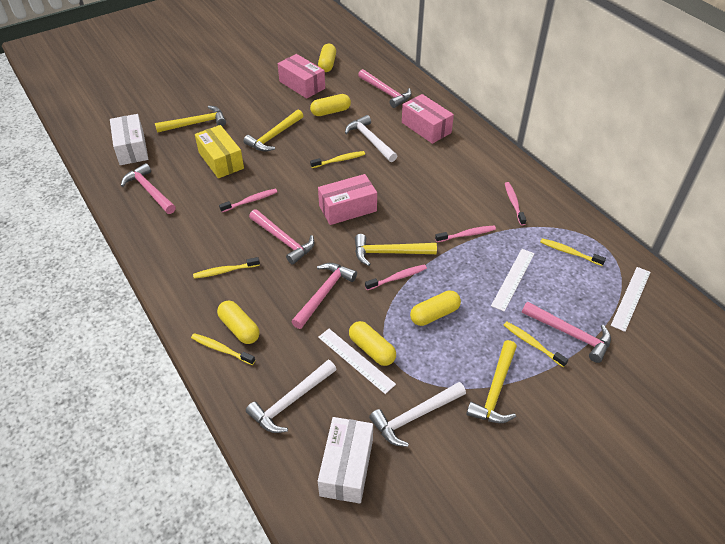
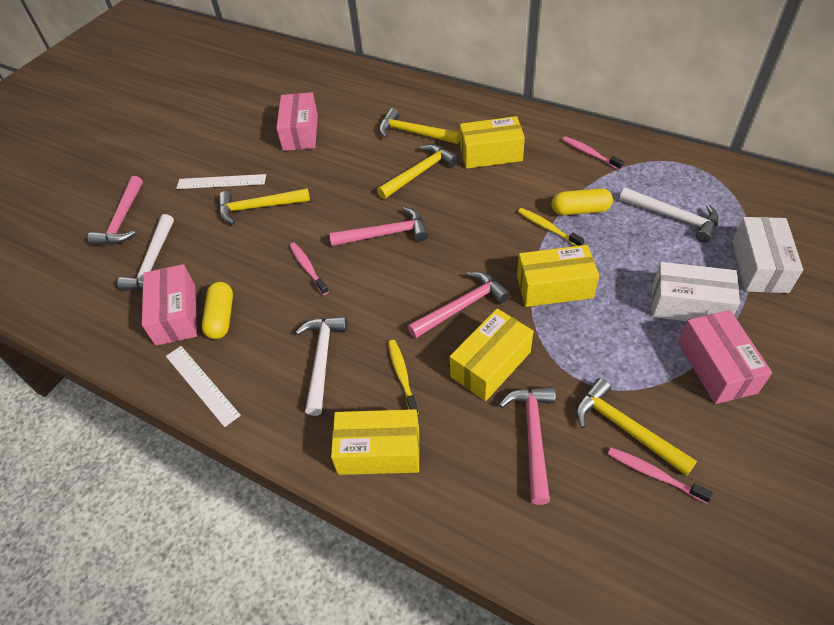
pink hammer: [121,163,176,214] [249,209,314,265] [291,263,357,329] [358,69,412,108] [522,302,611,363] = 5 -> [88,176,143,245] [329,207,428,246] [407,271,510,339] [499,386,556,505] = 4
pink toothbrush: [219,189,277,212] [365,264,427,290] [435,226,496,242] [505,182,526,226] = 4 -> [289,243,329,295] [562,136,624,170] [608,448,713,503] = 3
white ruler: [318,329,396,394] [491,249,535,312] [611,267,651,332] = 3 -> [166,346,241,427] [176,174,266,189] = 2
yellow box: [195,125,244,178] = 1 -> [331,409,420,475] [450,309,533,401] [460,116,525,169] [517,245,599,307] = 4
yellow capsule: [217,301,260,344] [310,94,351,116] [318,44,336,72] [349,321,396,366] [410,291,461,326] = 5 -> [202,282,233,339] [552,188,613,215] = 2
yellow toothbrush: [191,333,255,365] [193,257,260,279] [310,151,365,168] [504,322,568,367] [540,238,606,266] = 5 -> [388,340,419,414] [518,208,585,246] = 2

